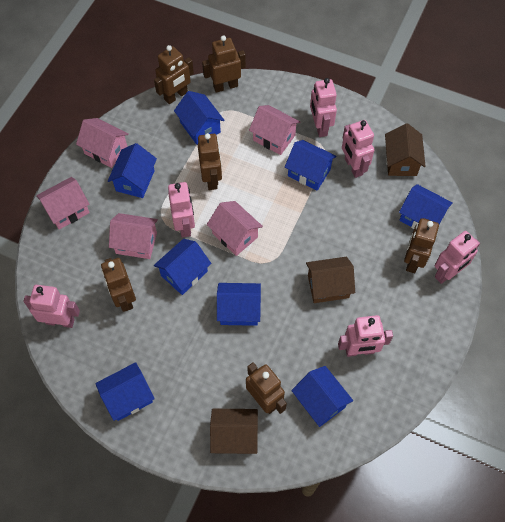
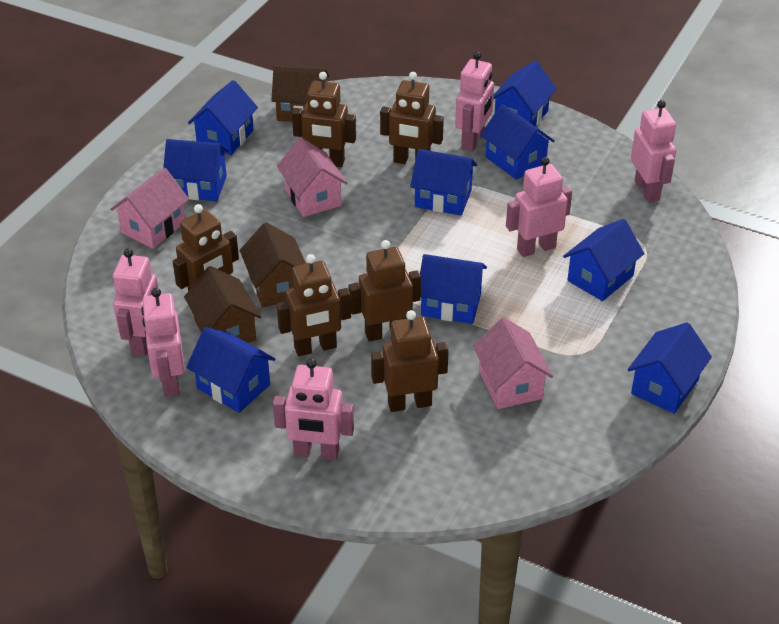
blue house: [95,362,155,421] [108,143,157,198] [154,239,211,295] [174,91,224,145] [217,283,261,326] [285,140,337,191] [291,366,353,427] [399,184,453,229] = 8 -> [163,139,229,201] [186,327,275,413] [188,80,258,155] [410,149,477,216] [420,254,487,324] [481,104,555,180] [493,61,557,126] [563,219,644,301] [627,322,712,414] = 9
pink house: [36,177,90,230] [76,118,129,168] [109,213,158,259] [207,201,263,256] [249,105,300,155] = 5 -> [110,168,189,248] [277,138,347,217] [473,317,553,409] = 3

